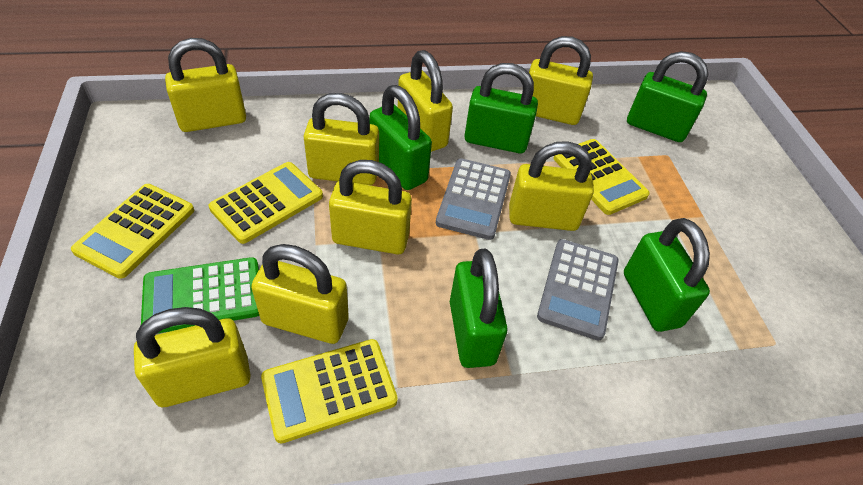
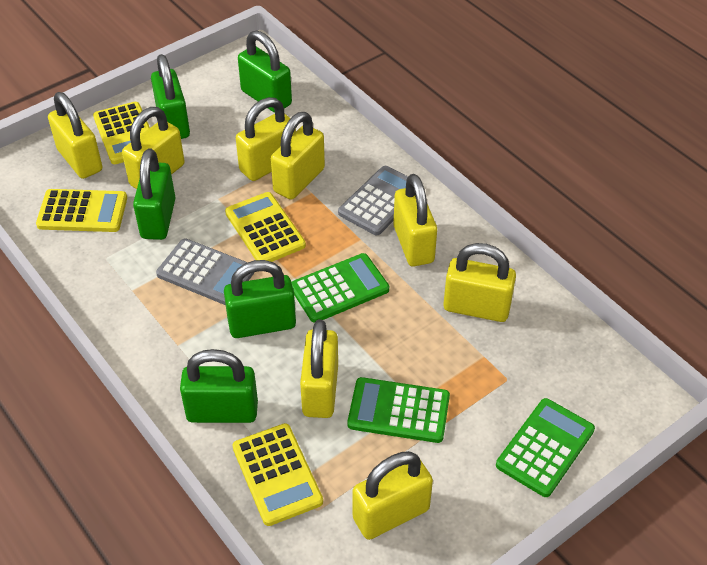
green calculator: [141,257,259,334] = 1 -> [292,253,389,323] [348,377,450,443] [496,398,595,497] = 3

